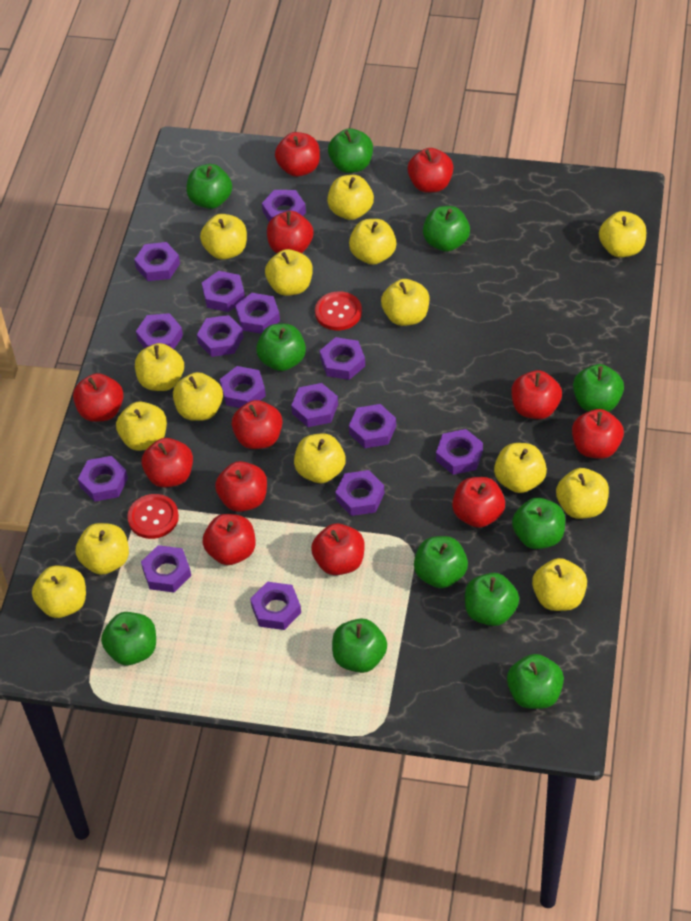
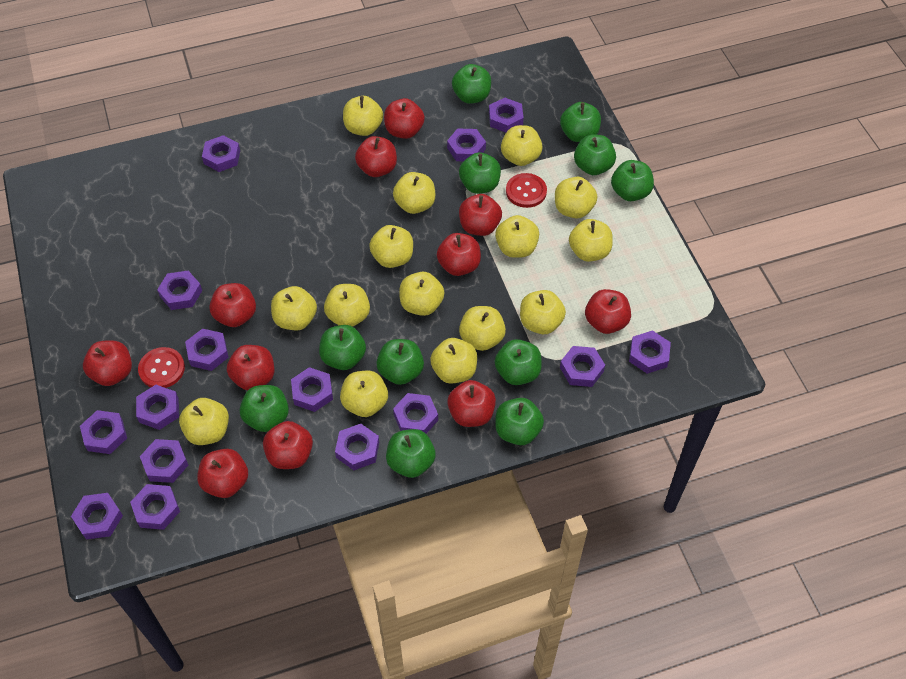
red apple: [73,373,124,422] [142,438,193,488] [202,514,255,565] [215,461,267,512] [231,400,282,449] [267,211,314,253] [275,132,320,177] [311,523,365,575] [407,148,453,193] [452,477,505,528] [511,370,562,419] [572,409,624,459] = 12 -> [83,340,132,386] [197,449,248,498] [209,283,256,327] [227,345,274,390] [263,421,313,469] [355,136,397,177] [384,98,425,139] [437,233,481,276] [447,380,496,427] [459,194,502,236] [585,289,631,334] = 11

